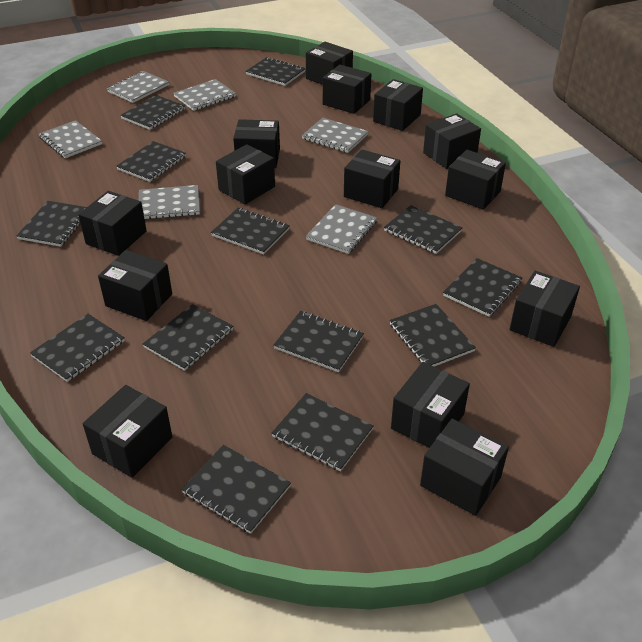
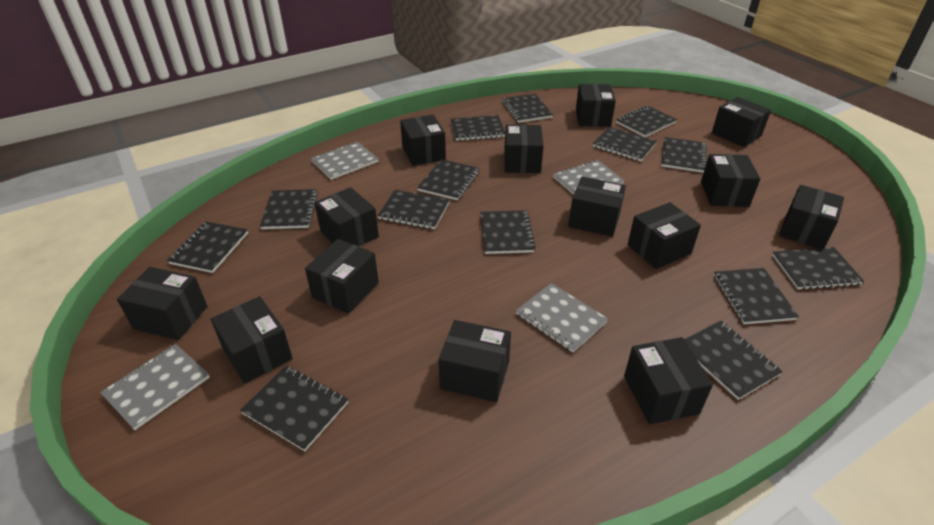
black notebook: [16,201,87,247] [30,314,125,382] [116,141,186,182] [120,95,185,130] [143,304,233,371] [181,445,291,534] [211,208,290,255] [246,57,306,86] [272,393,374,471] [274,311,364,372] [384,205,463,254] [390,304,476,367] [443,258,522,317] = 13 -> [167,222,248,273] [240,366,348,451] [260,189,318,229] [378,190,450,229] [417,159,480,200] [451,115,505,141] [480,210,536,254] [502,94,553,123] [593,127,657,161] [616,105,677,137] [661,137,707,173] [684,321,783,400] [714,268,799,324] [772,247,864,290] = 14
grey notebook: [39,120,102,158] [107,71,169,103] [139,185,200,219] [173,79,236,111] [302,118,369,153] [306,204,377,254] = 6 -> [100,344,210,430] [311,142,378,180] [516,283,608,352] [553,160,625,195] = 4

